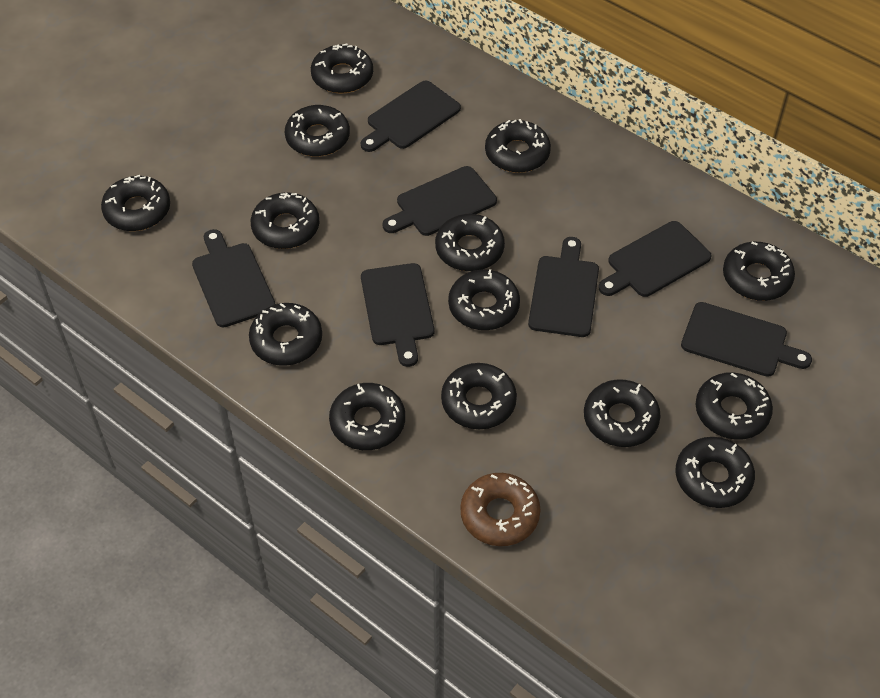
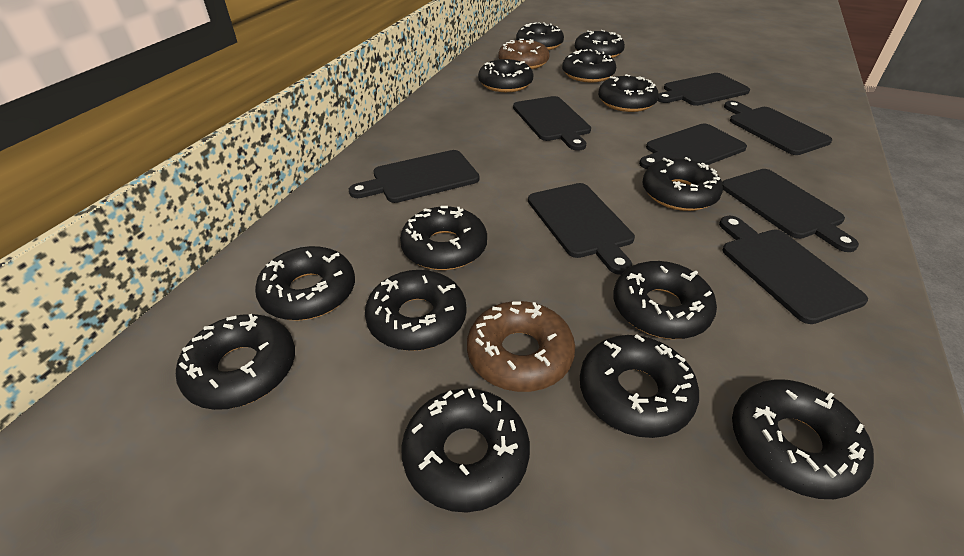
black cutting board: [192,229,275,328] [361,81,461,152] [361,263,434,367] [383,166,497,236] [528,237,599,337] [598,221,711,297] [681,302,812,377] = 7 -> [349,150,480,203] [513,96,591,151] [528,183,635,275] [639,124,747,169] [658,73,750,106] [719,216,868,324] [722,169,859,252] [724,101,832,155] = 8
brown donut: [460,473,541,546] = 1 -> [467,301,575,392] [498,39,550,69] = 2

